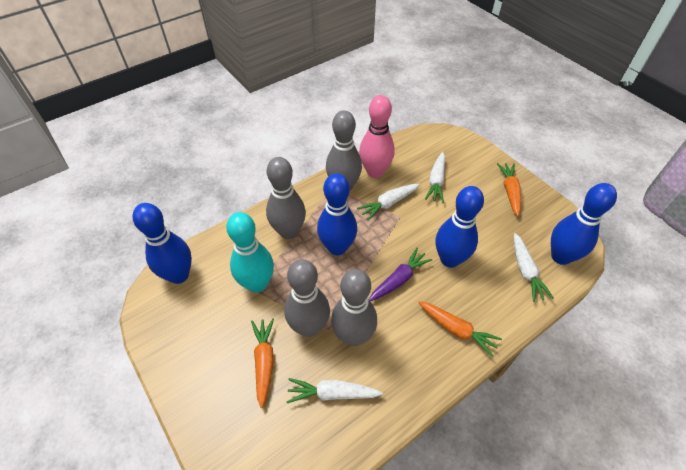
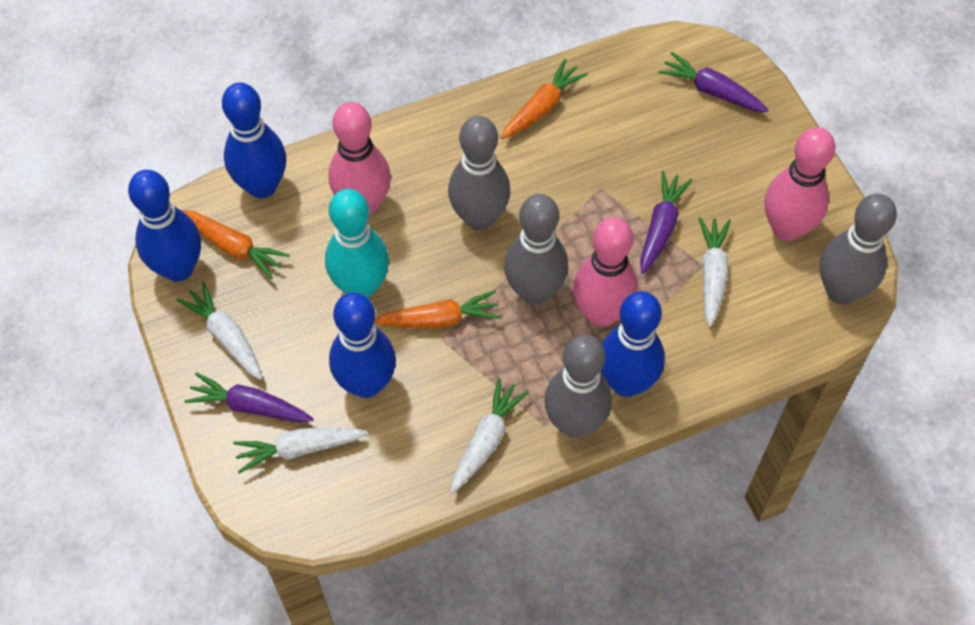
pink bowling pin: [359,95,395,178] = 1 -> [329,102,391,216] [573,217,638,327] [765,127,835,241] = 3
purple carrot: [369,248,433,301] = 1 -> [184,372,314,423] [640,171,692,274] [658,52,768,112] = 3

